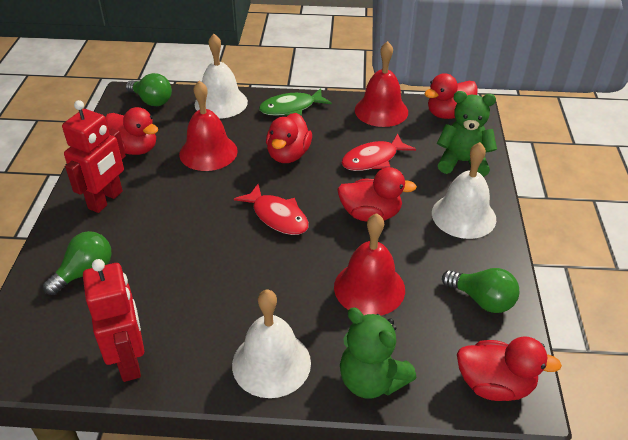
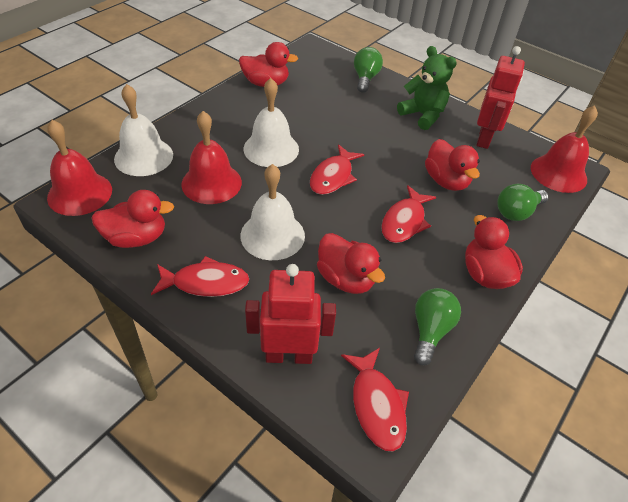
green fish: [259,88,332,116] = 1 -> none = 0
green teddy bear: [340,308,416,399] [437,91,497,177] = 2 -> [397,46,457,130] = 1
red fish: [234,184,309,235] [341,134,416,171] = 2 -> [151,256,249,297] [310,144,364,195] [341,348,409,452] [381,185,436,243] = 4

